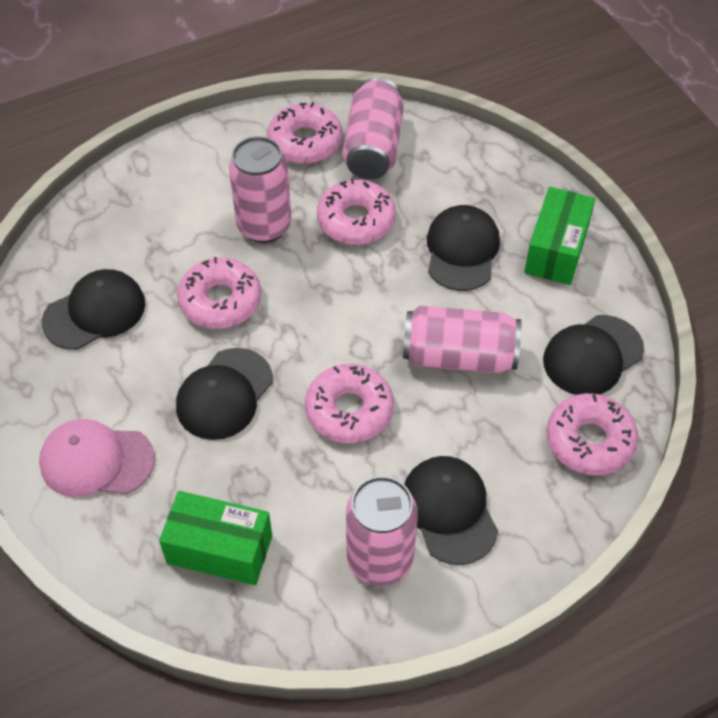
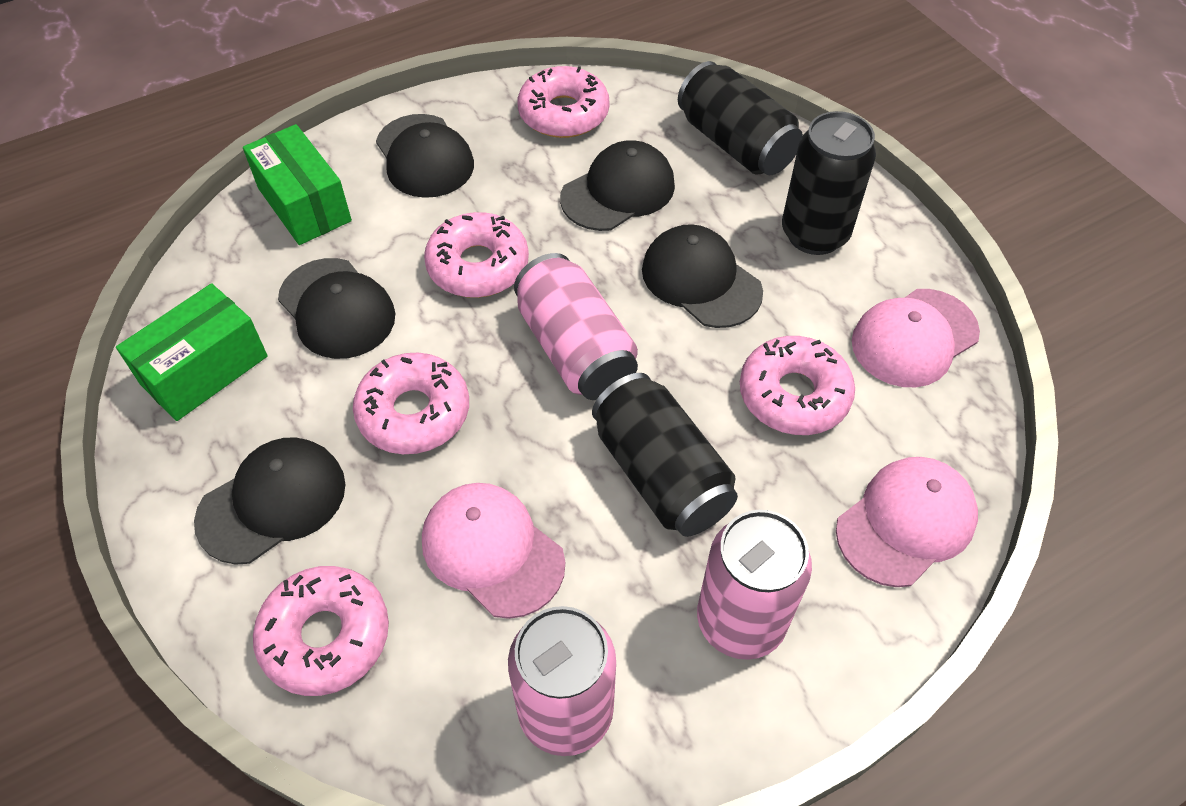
black can: none = 0 -> [592,373,738,537] [678,61,803,175] [782,111,876,255] = 3
pink can: [229,136,291,243] [342,77,404,179] [346,476,418,586] [403,306,521,373] = 4 -> [508,606,616,756] [514,253,638,400] [697,510,812,660] = 3
pink cap: [39,419,155,497] = 1 -> [422,483,565,619] [836,457,978,587] [852,289,980,387] = 3

